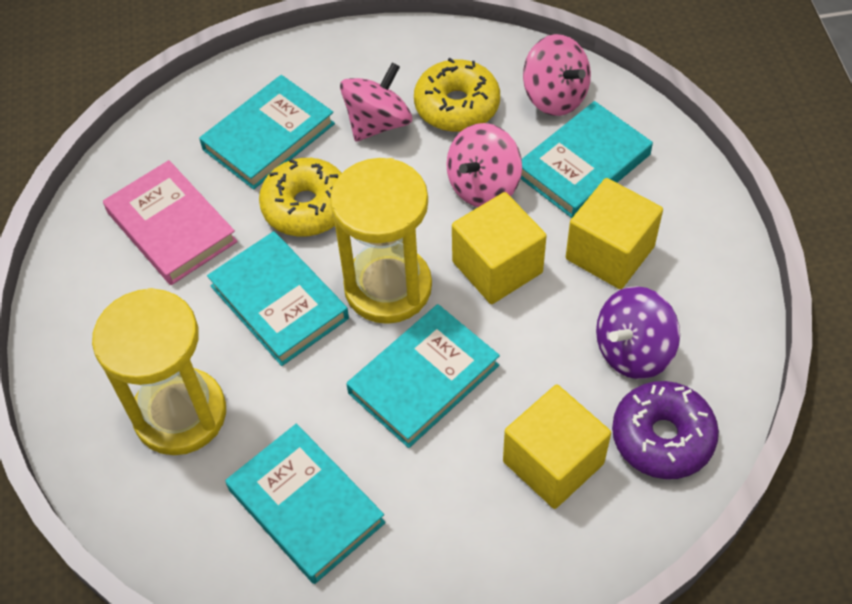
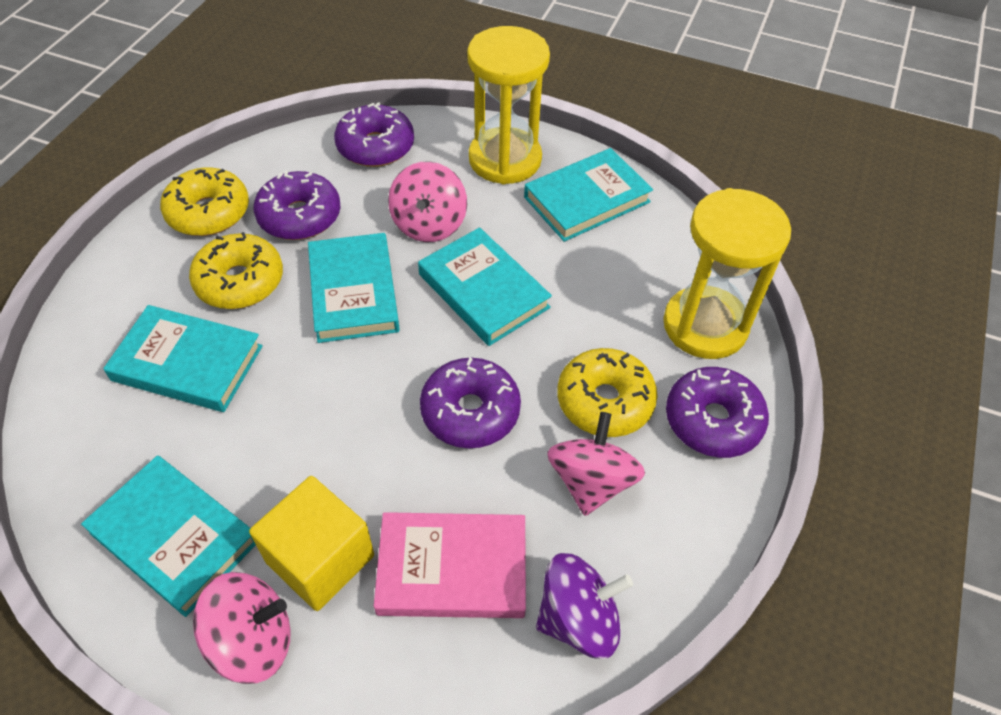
purple donut: [612,381,719,479] = 1 -> [254,171,341,240] [334,102,414,167] [420,358,521,448] [666,367,769,458] = 4
yellow cube: [452,192,547,304] [503,385,611,509] [566,178,663,289] = 3 -> [249,476,374,611] = 1
yellow donut: [259,158,342,236] [414,58,500,132] = 2 -> [160,167,249,236] [189,232,283,309] [557,348,658,437] = 3

